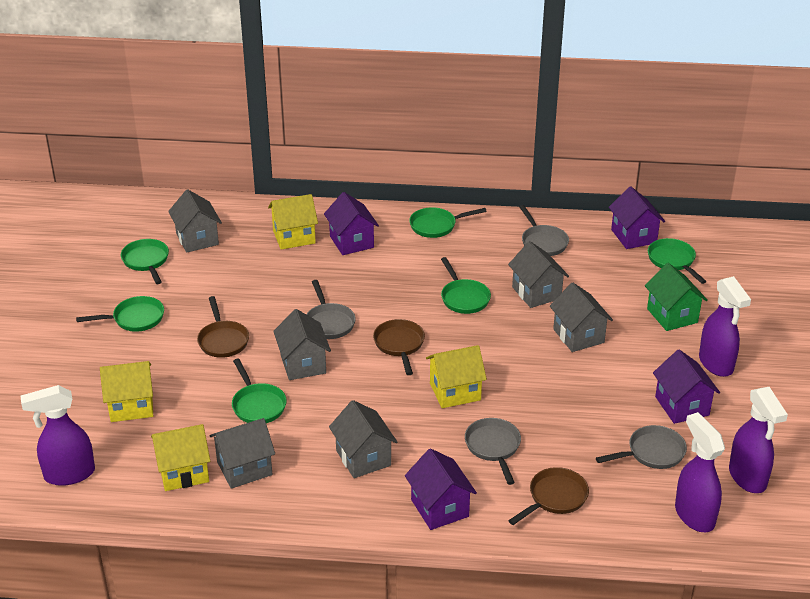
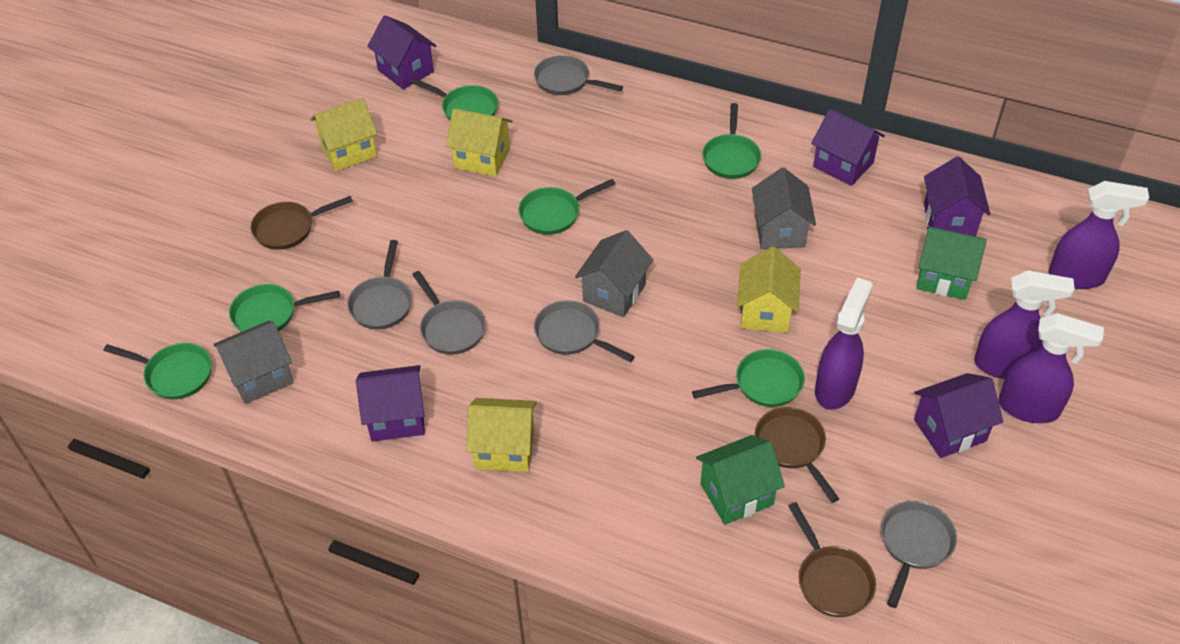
green house: [645,263,708,331] = 1 -> [696,435,785,525] [916,226,987,300] = 2
grey house: [168,189,222,253] [210,418,275,489] [273,309,331,380] [329,400,397,478] [508,241,569,308] [550,282,613,352] = 6 -> [213,321,294,404] [575,230,653,317] [752,167,816,249] = 3
grey pan: [306,280,356,339] [465,418,521,485] [519,205,569,256] [596,425,687,469] = 4 -> [347,240,412,329] [412,271,486,355] [534,55,623,95] [534,300,635,362] [881,501,957,608] = 5
purple house: [324,192,379,255] [405,449,477,530] [609,186,665,249] [653,349,720,424] = 4 -> [356,365,425,442] [367,15,437,90] [811,109,885,186] [914,373,1003,458] [924,157,990,236] = 5

